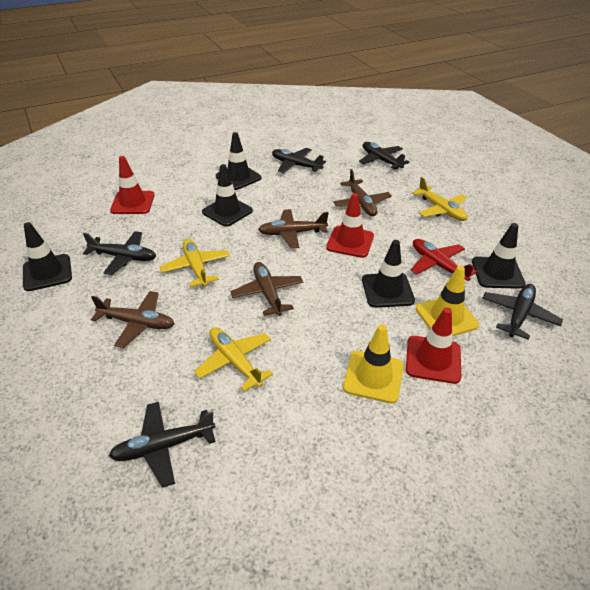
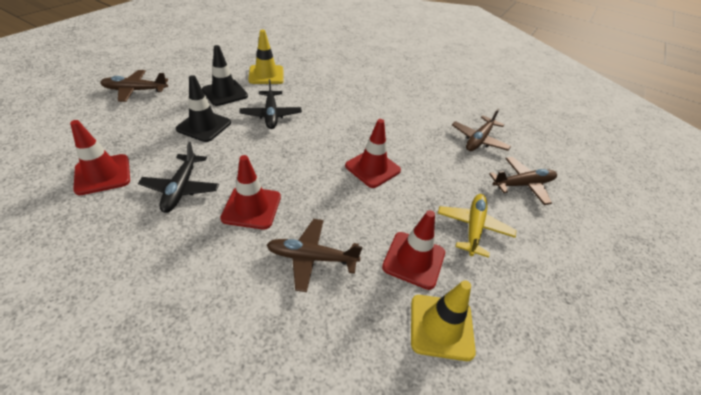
black plane: [83,231,156,275] [109,402,216,488] [272,148,326,173] [359,142,409,170] [483,284,563,340] = 5 -> [138,142,219,213] [239,79,302,129] = 2
black traffic cone: [23,222,72,291] [202,164,253,227] [216,132,261,190] [362,240,415,308] [472,223,526,289] = 5 -> [176,75,231,142] [202,45,248,106] = 2
red plane: [411,239,477,281] = 1 -> none = 0
red traffic cone: [110,156,155,214] [326,193,374,258] [406,307,461,384] = 3 -> [70,120,130,195] [220,155,281,229] [345,119,401,188] [382,210,445,290] = 4
yellow plane: [160,239,230,287] [194,327,273,392] [412,177,468,221] = 3 -> [438,194,516,258] = 1

